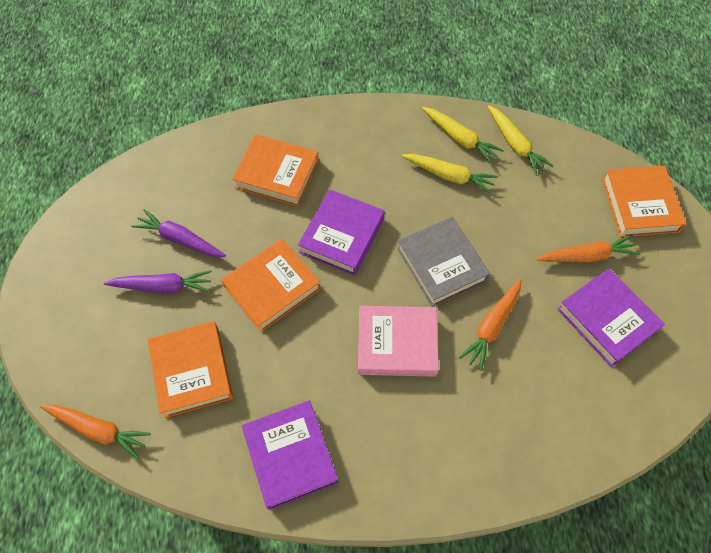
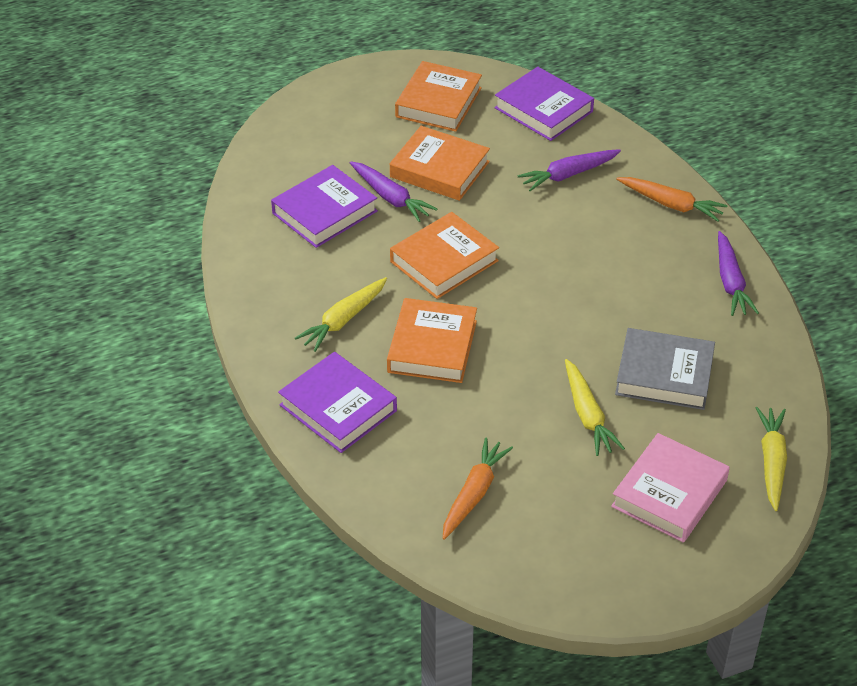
orange carrot: [40,405,151,459] [459,279,521,371] [536,234,641,262] = 3 -> [443,437,513,540] [616,177,728,222] = 2
purple carrot: [104,270,212,293] [131,209,226,257] = 2 -> [350,161,438,222] [517,149,621,191] [718,231,759,316] = 3

